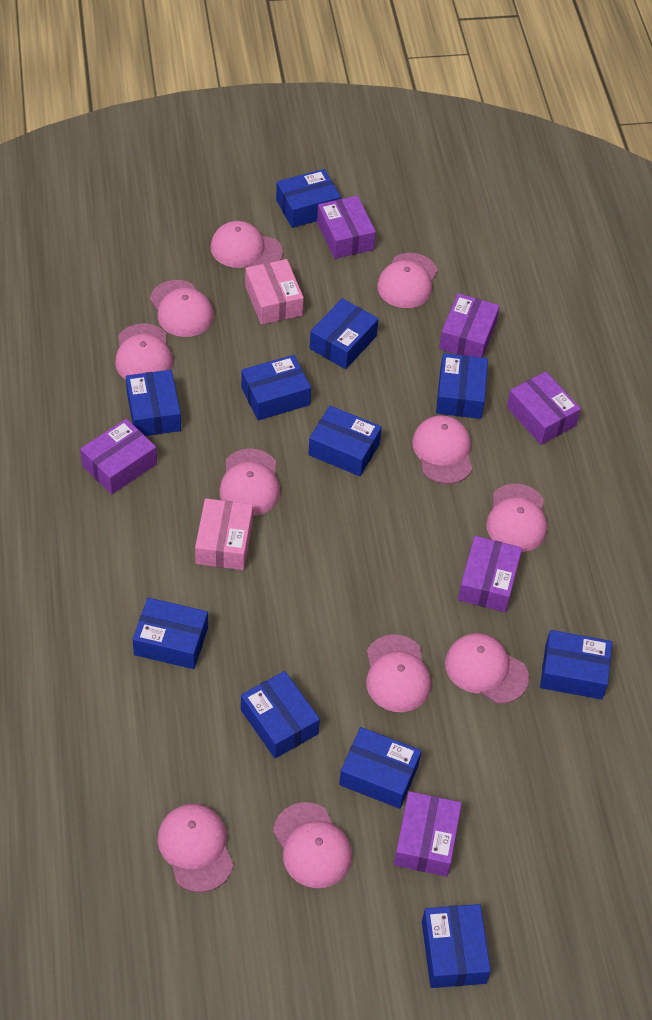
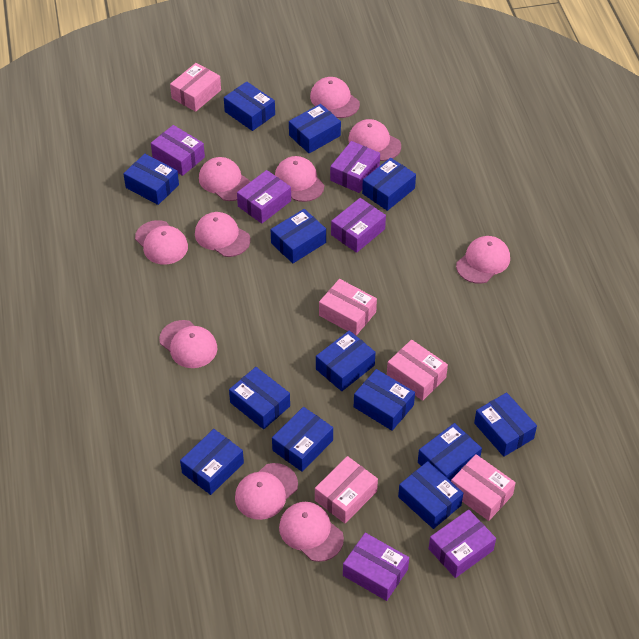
blue box: [126,370,181,436] [133,598,208,669] [241,355,311,420] [241,671,320,758] [276,169,341,228] [308,406,382,476] [310,298,379,369] [339,727,421,809] [422,904,491,988] [436,353,488,419] [540,630,612,700] = 11 -> [123,154,179,205] [180,429,244,495] [224,81,275,131] [229,367,290,429] [271,209,326,263] [272,407,333,472] [289,104,341,153] [316,331,375,391] [354,369,415,431] [362,158,416,211] [398,461,463,529] [418,423,482,481] [474,393,537,457] = 13
pink box: [195,498,253,570] [245,259,304,325] = 2 -> [170,63,221,112] [315,456,378,523] [319,279,377,336] [387,340,448,401] [451,454,516,521] = 5
pink cap: [115,323,173,379] [150,280,214,337] [158,804,233,892] [211,221,283,268] [219,449,280,516] [273,802,352,888] [366,634,431,712] [377,253,438,308] [412,415,472,484] [445,633,529,704] [486,484,547,552] = 11 -> [135,220,188,264] [159,320,218,368] [195,212,250,257] [199,157,251,201] [235,463,298,520] [275,156,324,202] [279,502,344,562] [310,77,360,118] [348,119,401,161] [456,236,510,284] = 10

